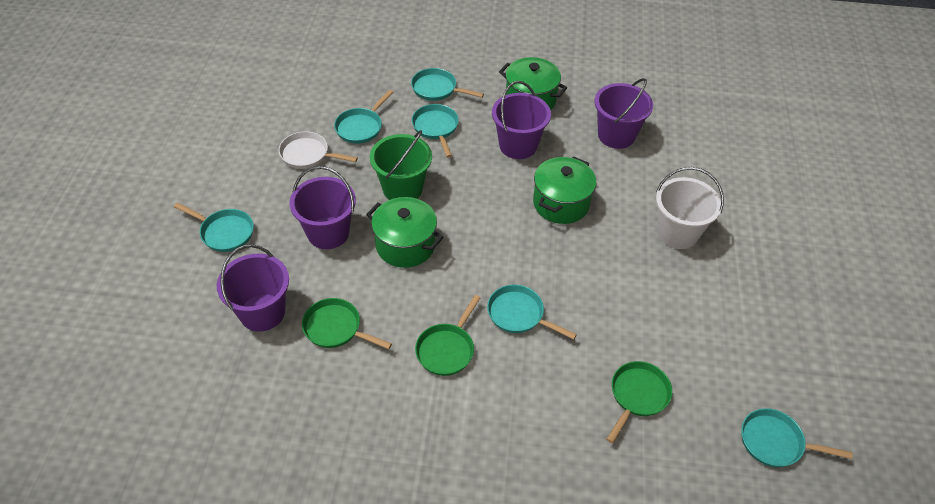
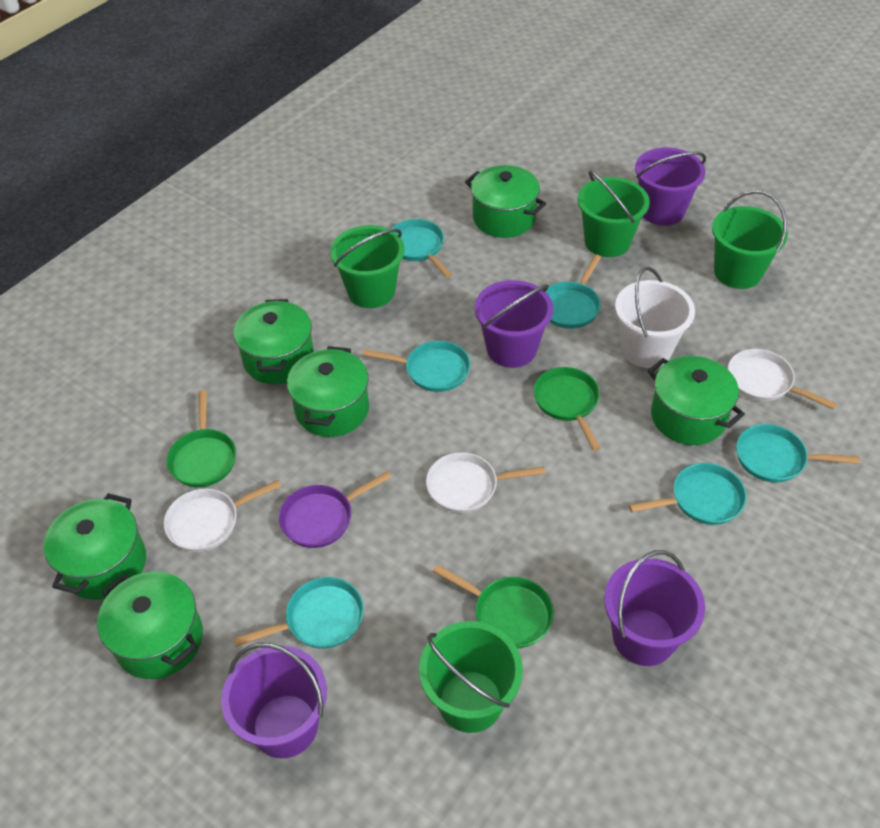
green bucket: [370,130,432,200] = 1 -> [330,225,405,308] [419,621,523,733] [578,171,650,257] [712,190,788,289] = 4
green pot: [366,197,443,268] [499,57,567,110] [533,156,596,224] = 3 -> [44,493,146,600] [97,571,203,679] [234,299,314,385] [287,346,369,437] [465,165,546,238] [647,356,745,445] = 6
purple pan: none = 0 -> [279,471,392,548] = 1
white pan: [279,131,358,169] = 1 -> [164,480,281,552] [426,452,545,513] [728,349,837,410] = 3

